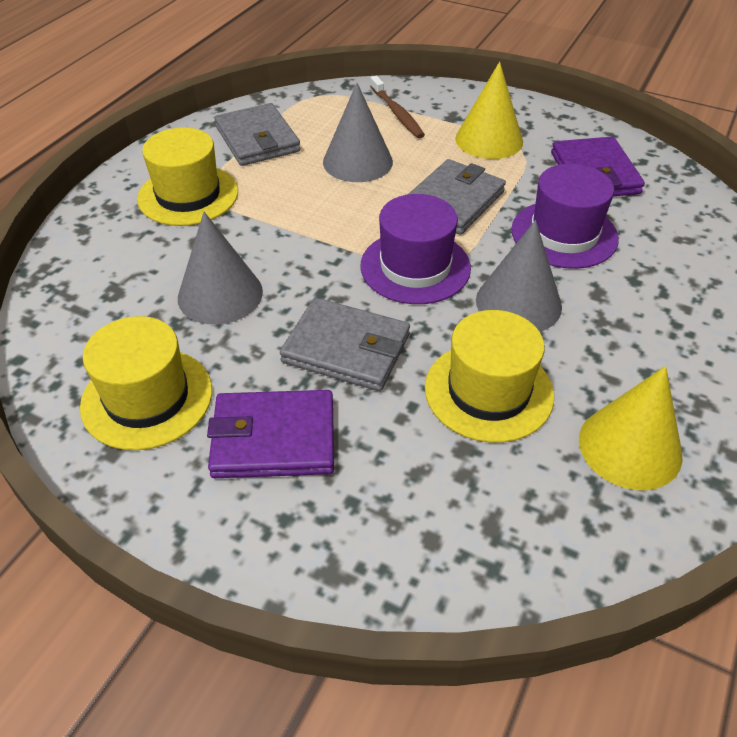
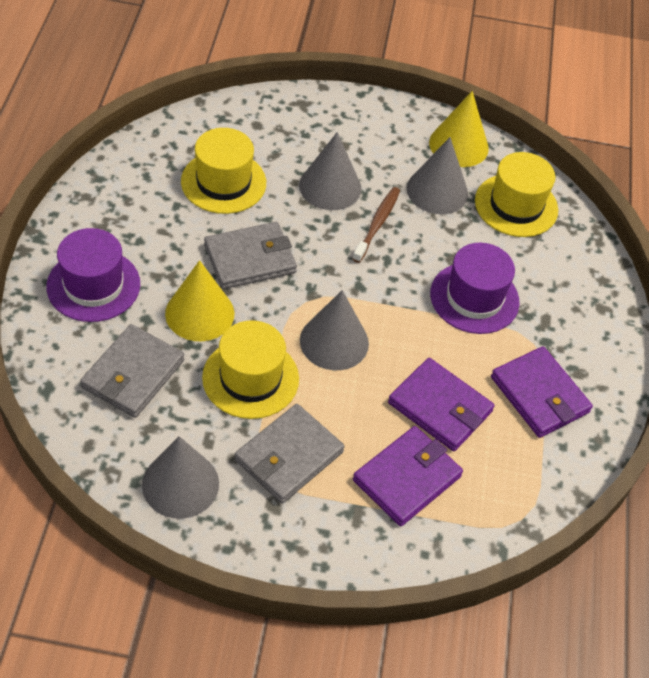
grey cone: [178,212,263,325] [323,83,393,182] [476,220,562,332] = 3 -> [142,436,219,519] [299,132,362,210] [300,290,369,370] [407,137,468,214] = 4
purple wallet: [207,390,334,478] [551,136,645,196] = 2 -> [353,426,463,526] [388,358,495,451] [491,346,593,438] = 3

